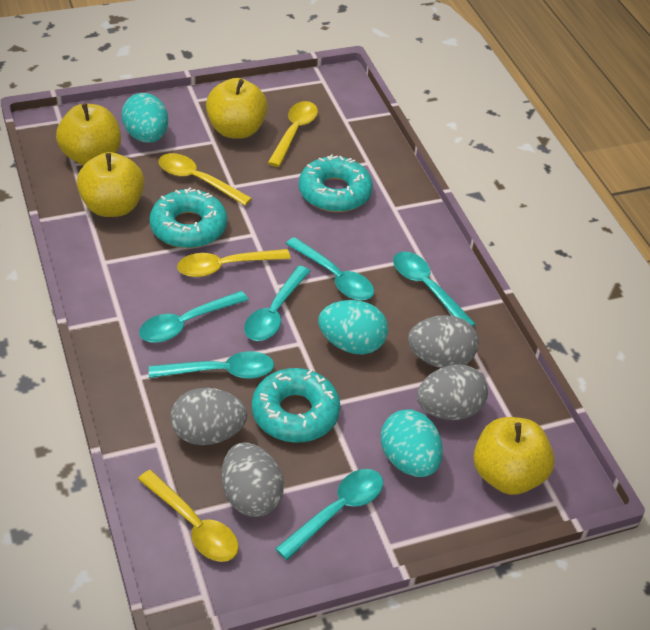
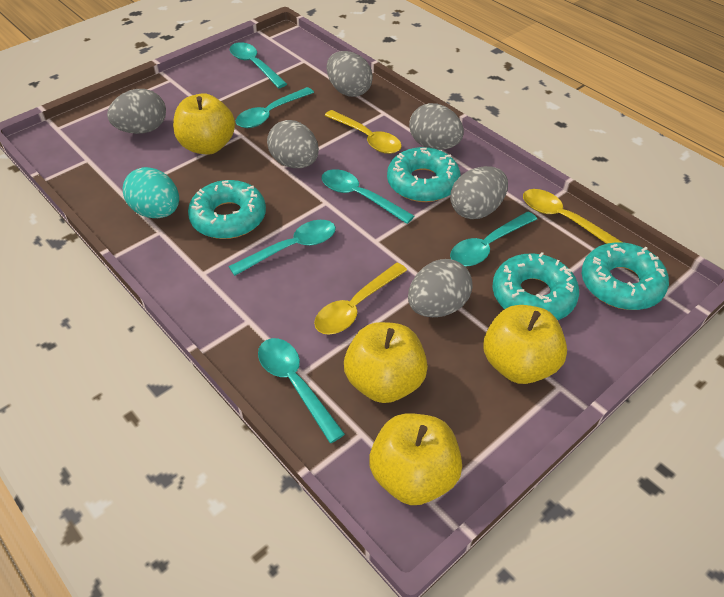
grey egg: [171,388,248,445] [222,442,284,517] [408,315,479,368] [417,364,488,420] = 4 -> [107,89,166,134] [267,120,319,168] [327,51,373,97] [408,259,473,317] [409,103,464,150] [450,166,508,219] = 6
turquoise donut: [149,187,227,249] [252,368,340,443] [299,154,373,212] = 3 -> [188,180,266,239] [387,147,461,202] [492,252,579,320] [582,242,669,310] = 4
turquoise egg: [122,93,168,143] [318,300,388,354] [381,409,443,477] = 3 -> [123,167,179,218] = 1
yellow spoon: [138,470,239,562] [159,153,252,206] [177,249,291,277] [268,101,318,167] = 4 -> [314,263,407,335] [324,110,402,154] [523,189,623,244] = 3

